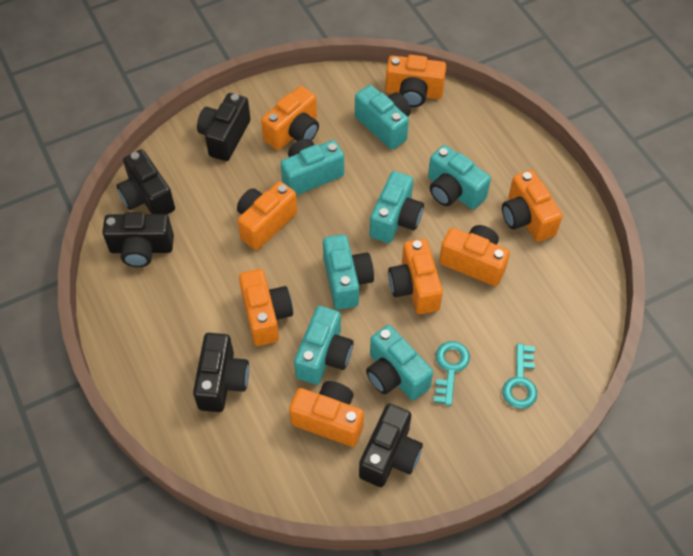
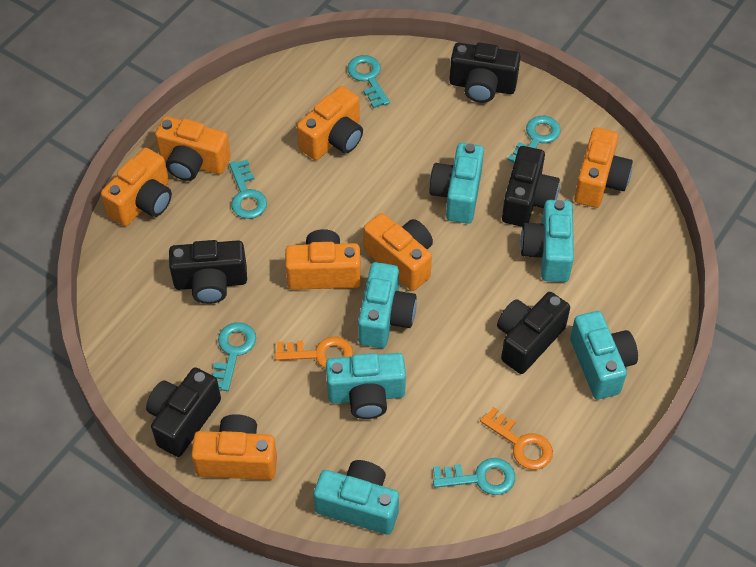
orange camera: [237,181,297,250] [239,269,293,346] [261,86,319,150] [289,381,364,447] [385,55,446,107] [388,239,443,314] [439,225,510,286] [502,170,562,242] = 8 -> [101,148,172,226] [155,116,231,181] [191,414,277,480] [285,229,361,290] [297,86,363,160] [363,213,433,291] [574,127,633,208] = 7
orange key: none = 0 -> [275,337,353,369] [480,407,553,470] = 2
turquoise camera: [280,139,344,196] [294,306,353,385] [323,234,374,310] [355,85,411,150] [366,325,433,400] [370,171,424,243] [428,145,491,209] = 7 -> [313,460,399,535] [326,353,406,419] [358,262,417,348] [429,143,484,224] [520,200,574,282] [570,311,638,399] = 6
turquoise key: [433,341,470,406] [502,344,537,409] = 2 -> [213,322,256,391] [229,159,267,219] [347,55,390,108] [433,458,515,495] [508,116,561,163] = 5

